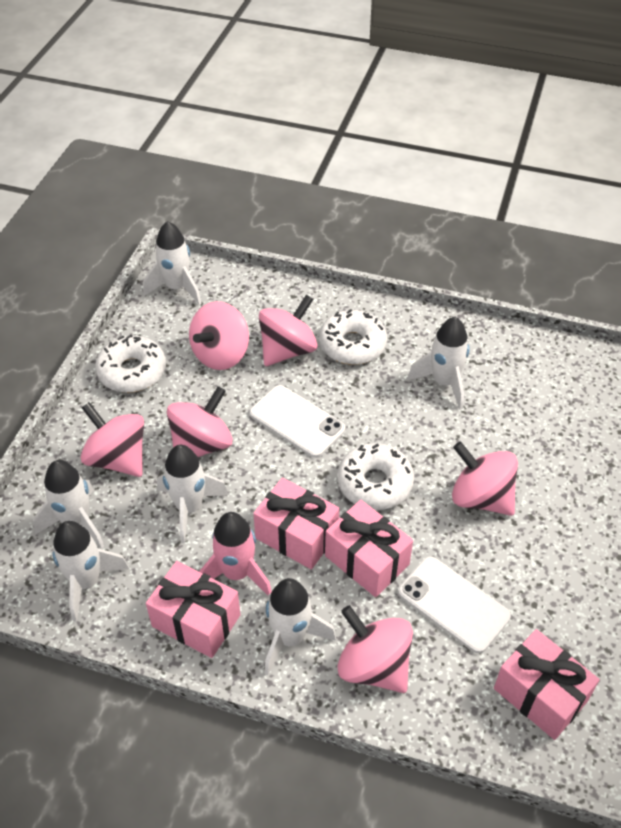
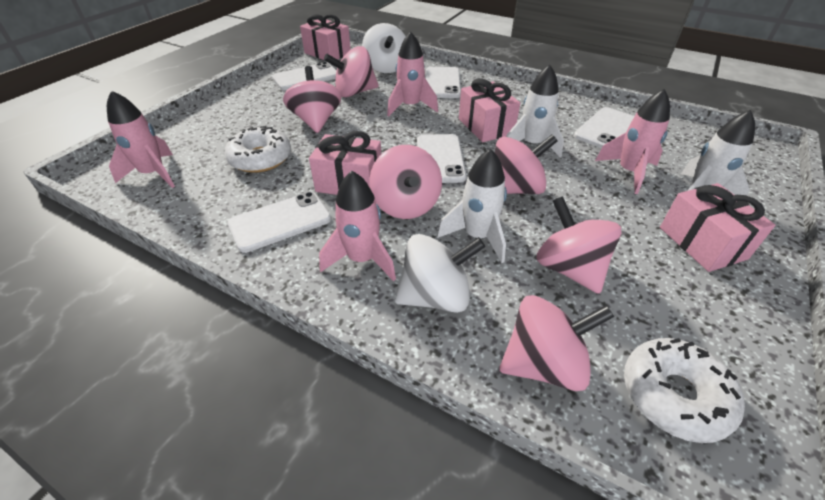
pink rocket: [199,512,272,596] = 1 -> [107,90,175,188] [319,171,396,281] [387,31,438,116] [595,89,670,194] = 4
white donut: [95,335,166,393] [319,309,387,365] [337,443,414,510] = 3 -> [225,126,291,173] [624,338,745,443] = 2
white phone: [250,385,345,458] [398,556,511,653] = 2 -> [228,192,331,253] [272,62,337,90] [417,134,466,183] [425,67,461,98] [574,107,635,148] = 5
white rocket: [33,460,105,549] [52,521,129,622] [143,221,202,305] [157,445,229,543] [264,578,336,676] [407,317,470,410] = 6 -> [437,149,507,263] [506,65,564,158] [681,110,755,196] = 3
white spinning top: none = 0 -> [362,23,406,73] [395,234,485,313] = 2

